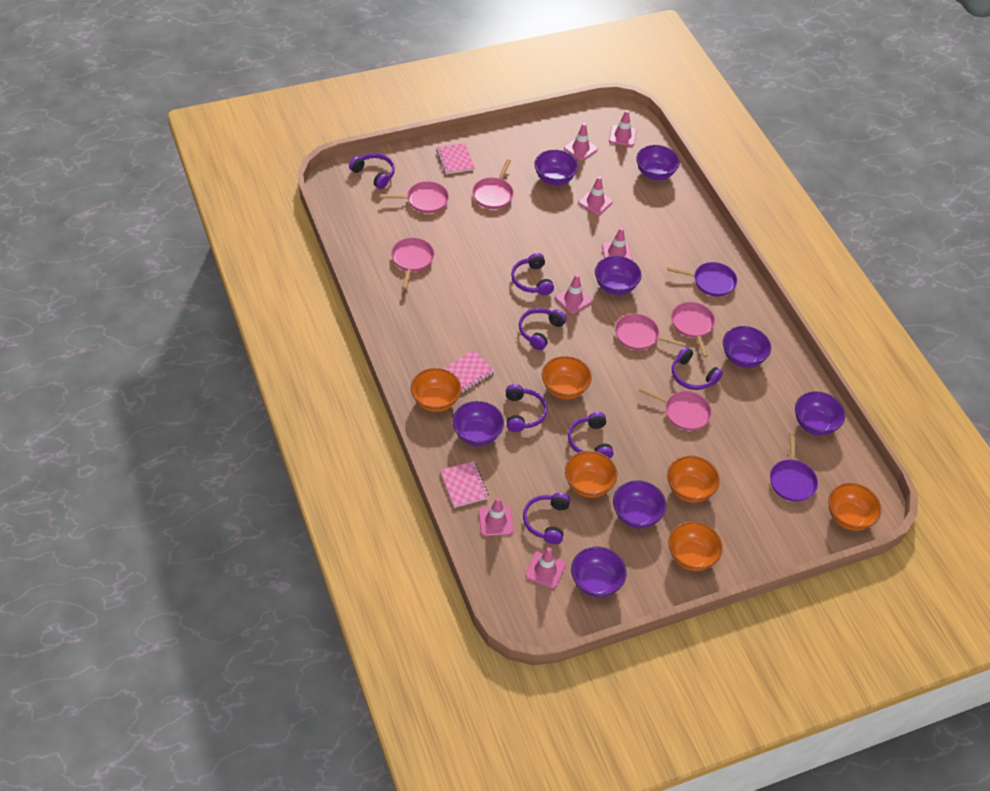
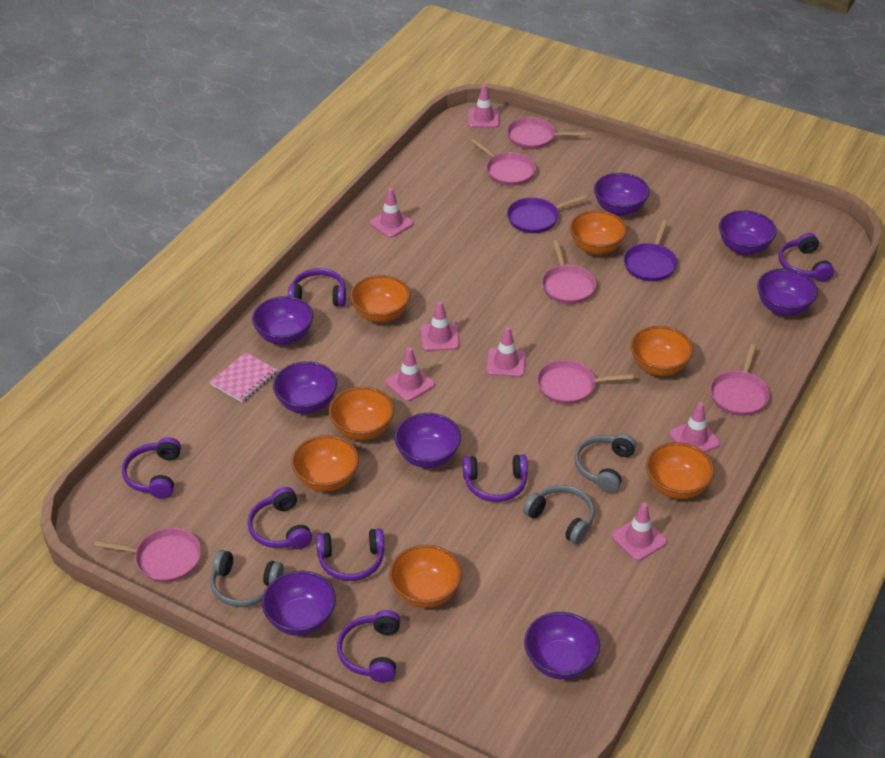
grey headphones: none = 0 -> [210,550,284,607] [523,485,595,544] [574,434,636,493] = 3
orange bowl: [411,368,461,412] [542,356,592,399] [565,451,617,498] [667,456,720,503] [668,521,723,571] [828,483,882,531] = 6 -> [291,435,359,492] [329,387,394,440] [350,275,410,322] [389,545,462,608] [570,210,627,255] [630,326,693,376] [646,442,714,499] = 7
pink notebook: [436,143,475,174] [440,461,489,508] [443,350,495,393] = 3 -> [210,352,277,403] = 1

